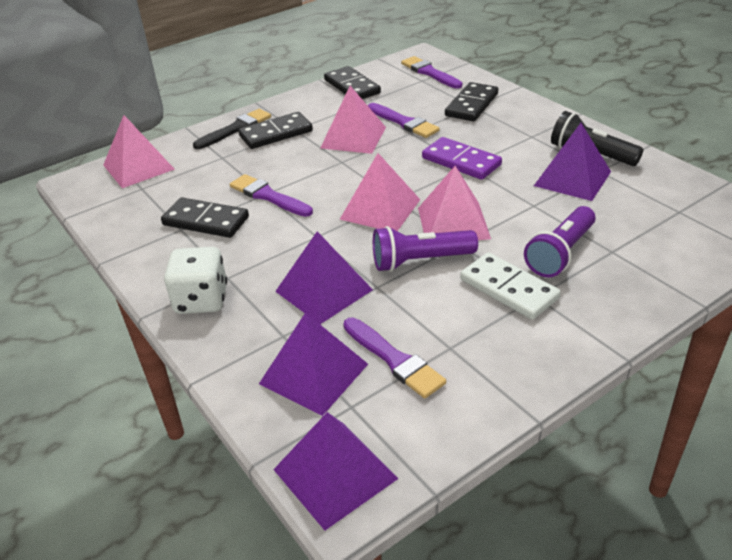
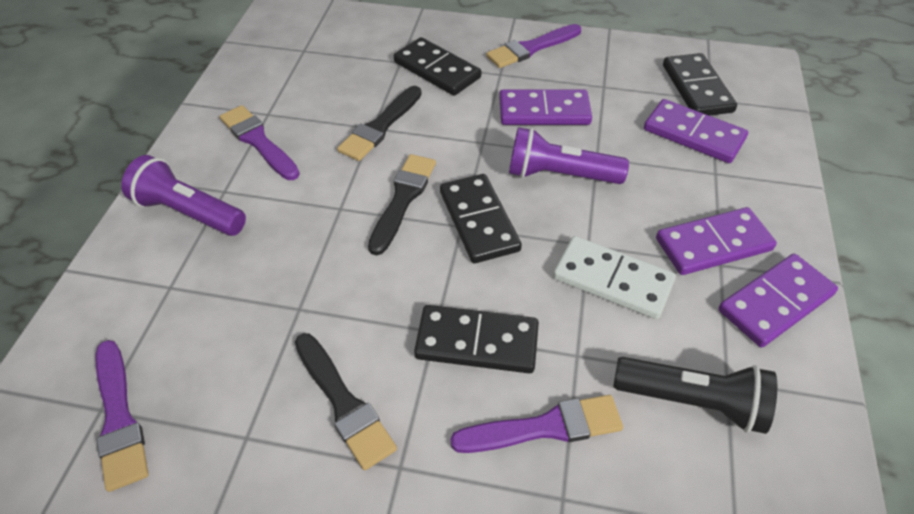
black brush: [193,109,271,149] = 1 -> [295,333,397,470] [337,86,422,161] [368,154,436,255] = 3
pink pyramid: [103,115,175,188] [321,86,386,154] [340,153,421,231] [418,166,491,240] = 4 -> none = 0
purple domino: [422,137,502,180] = 1 -> [499,89,592,125] [644,99,748,163] [656,207,777,275] [718,254,838,347] = 4
purple pyramid: [259,312,368,416] [273,412,398,530] [275,231,373,324] [534,123,611,201] = 4 -> none = 0
white dice: [164,247,227,314] = 1 -> none = 0

